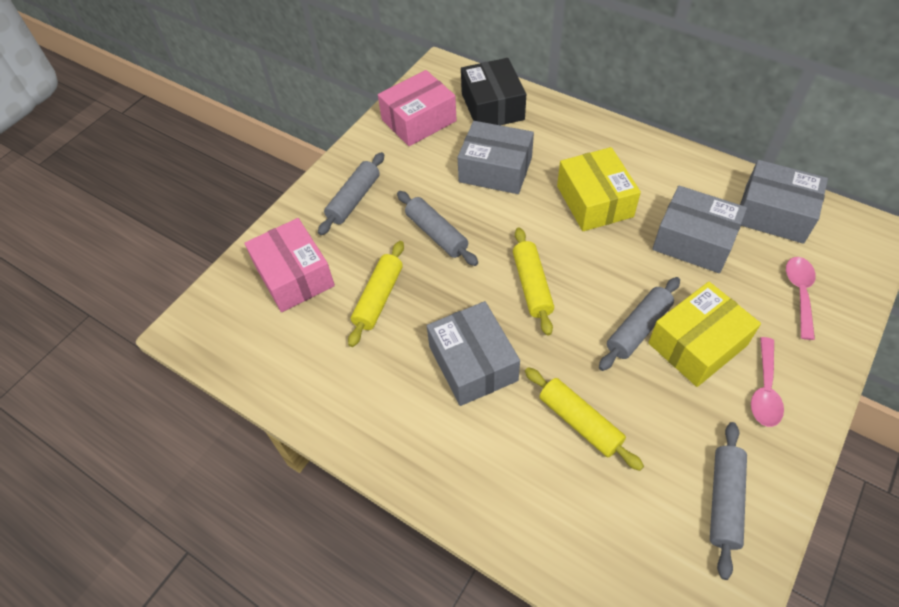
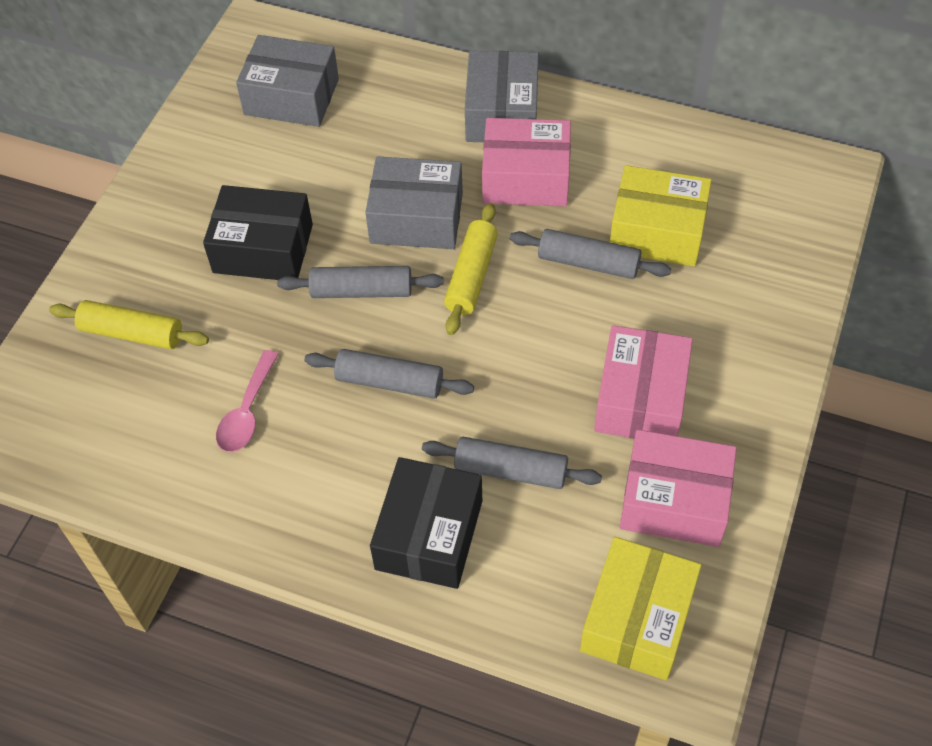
black box: [461,58,526,126] = 1 -> [203,185,313,280] [370,457,482,589] = 2
grey box: [427,301,520,406] [457,121,534,194] [652,186,747,273] [740,160,828,244] = 4 -> [236,35,339,127] [365,156,463,249] [465,51,539,142] = 3
pink box: [245,218,335,312] [378,70,457,146] = 2 -> [482,118,571,206] [594,325,693,439] [620,430,737,547] = 3
pink spoon: [751,337,784,427] [786,257,816,340] = 2 -> [216,350,279,452] = 1
yellow rolling pin: [348,241,404,347] [513,228,554,336] [525,367,644,471] = 3 -> [49,300,209,349] [444,203,498,335] = 2

